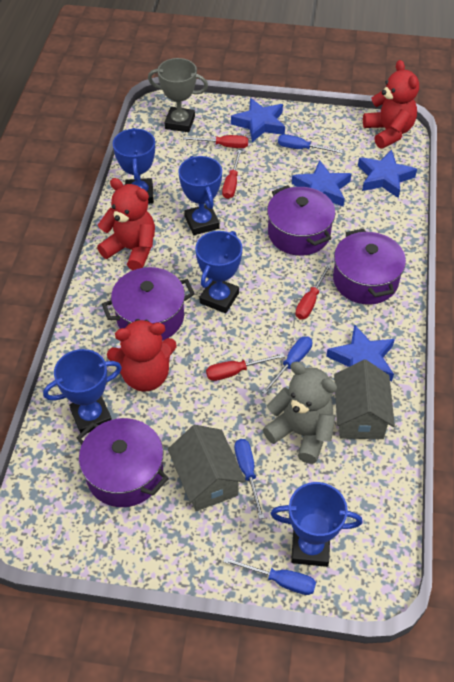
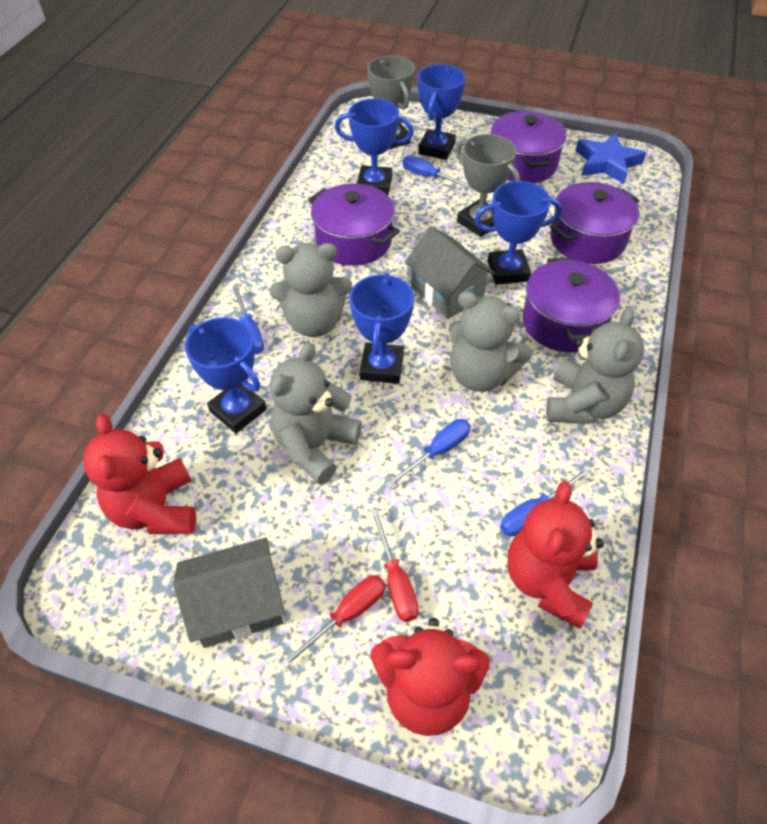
blue star: [231,98,285,142] [292,160,351,207] [326,324,395,381] [358,150,417,198] = 4 -> [575,133,646,184] = 1
grey teddy bear: [263,362,337,464] = 1 -> [269,243,353,337] [270,342,362,485] [449,291,532,392] [546,307,644,424] = 4
grey trophy: [148,58,208,132] = 1 -> [367,55,415,149] [456,134,520,237] = 2
red screwdriver: [183,135,248,148] [206,353,285,381] [222,150,242,199] [295,264,331,319] = 4 -> [281,575,386,669] [371,509,419,622] = 2

